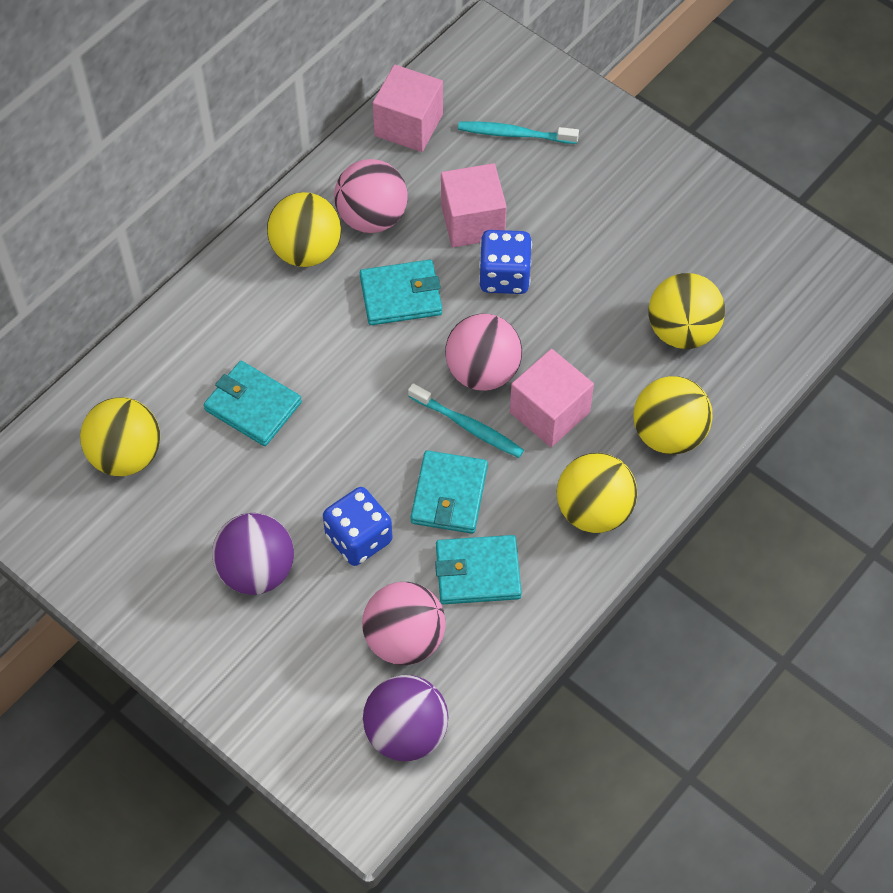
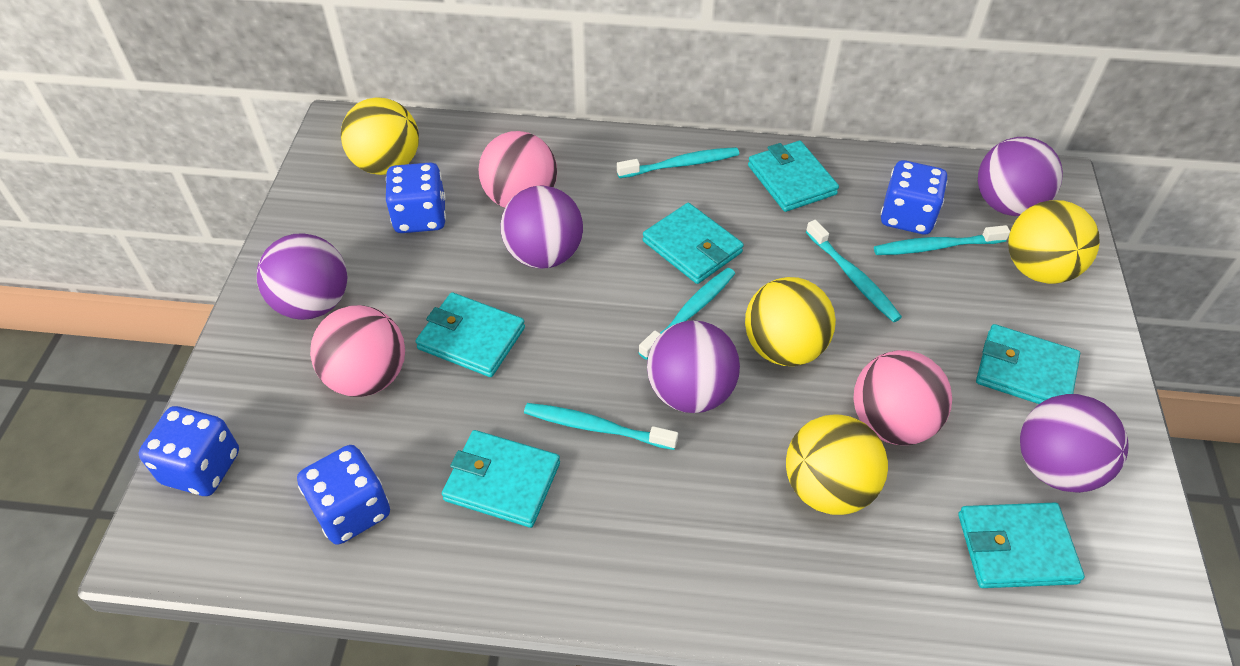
blue dice: [323,487,392,566] [479,230,532,294] = 2 -> [139,406,239,496] [297,445,390,545] [386,163,446,233] [881,160,948,234] = 4
pink cube: [373,65,443,152] [441,163,507,247] [510,349,594,447] = 3 -> none = 0
purple ball: [212,513,294,595] [363,675,449,761] = 2 -> [257,233,347,320] [501,186,583,269] [647,320,740,413] [978,137,1063,216] [1020,394,1129,493] = 5
turquoise toothbrush: [408,383,524,458] [458,121,579,144] = 2 -> [524,403,678,450] [617,147,739,178] [639,268,735,360] [806,220,902,322] [874,225,1010,255] = 5
turquoise wallet: [204,361,302,446] [360,260,442,325] [411,450,488,534] [435,535,522,604] = 4 -> [415,292,525,377] [442,430,560,528] [643,203,744,284] [748,141,839,212] [958,502,1085,588] [976,324,1080,404] = 6
yellow ball: [80,397,160,476] [267,192,341,267] [557,453,637,533] [633,376,713,455] [648,273,725,349] = 5 -> [341,98,419,175] [745,277,836,366] [786,415,888,515] [1008,200,1100,284] = 4

